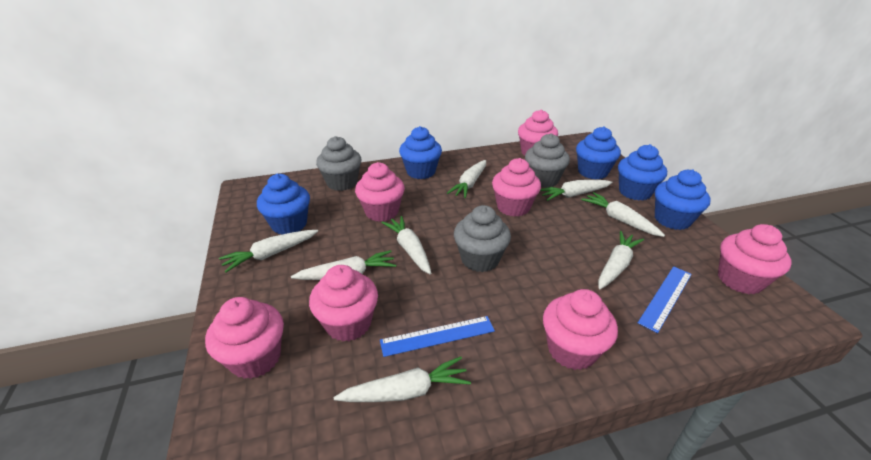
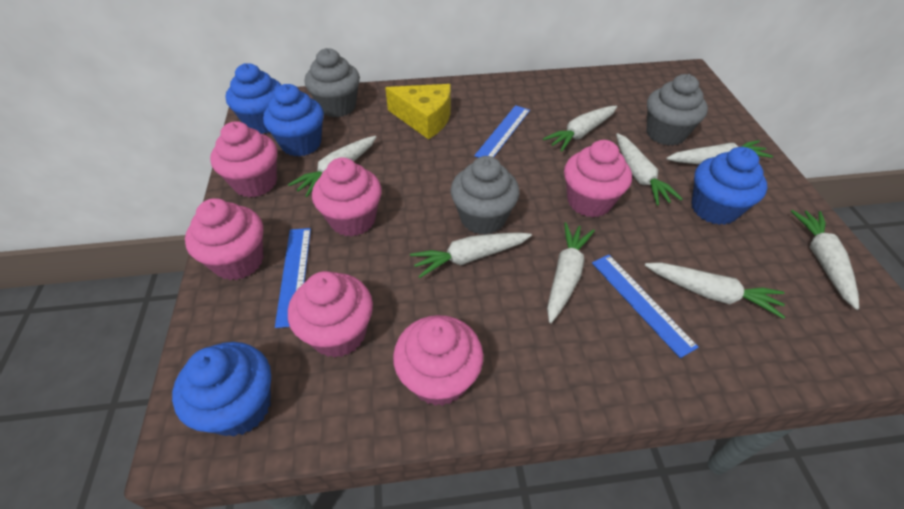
blue cupcake: [257,174,310,234] [399,126,442,179] [576,126,621,179] [618,144,667,200] [655,169,711,230] = 5 -> [172,342,271,437] [225,63,281,134] [263,84,324,157] [691,147,767,225] = 4
blue ruler: [380,316,495,357] [638,266,692,333] = 2 -> [275,228,311,328] [474,105,530,158] [592,255,698,358] = 3
pink cupcake: [205,297,284,379] [309,265,378,342] [355,162,405,222] [492,158,541,217] [518,109,558,156] [543,289,618,370] [718,224,792,294] = 7 -> [185,198,264,280] [210,121,277,198] [288,271,373,358] [312,157,382,237] [393,315,483,406] [564,140,632,217] = 6
yellow cheese: none = 0 -> [385,84,451,139] = 1

